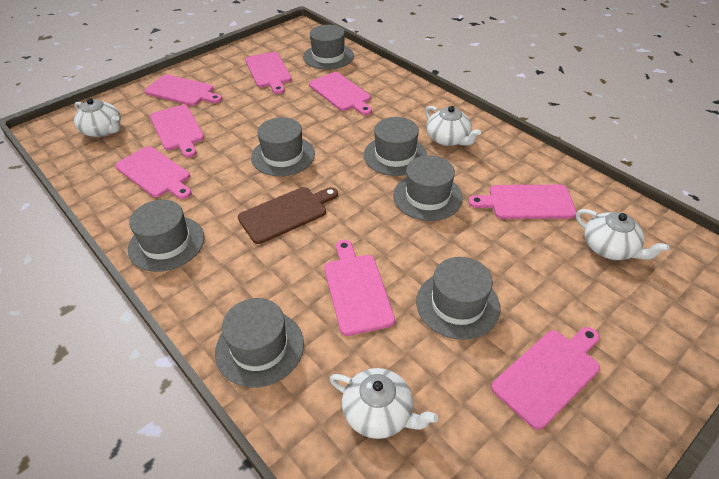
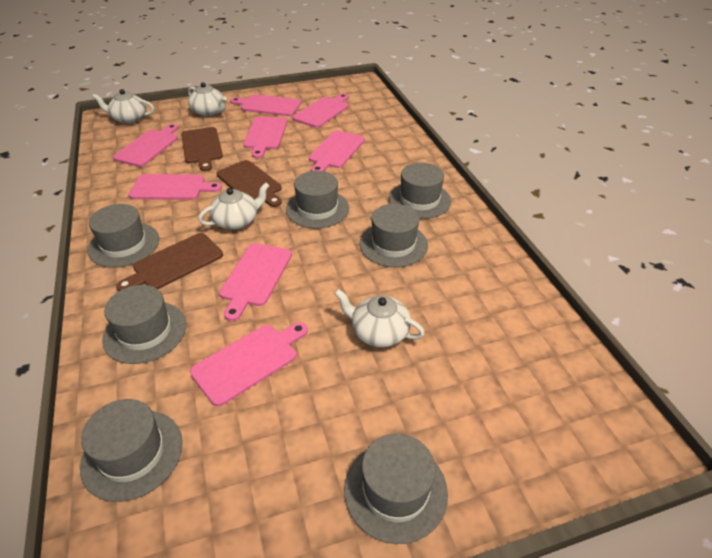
brown cutting board: [238,187,338,244] = 1 -> [116,233,223,291] [181,127,223,171] [216,160,282,207] = 3

